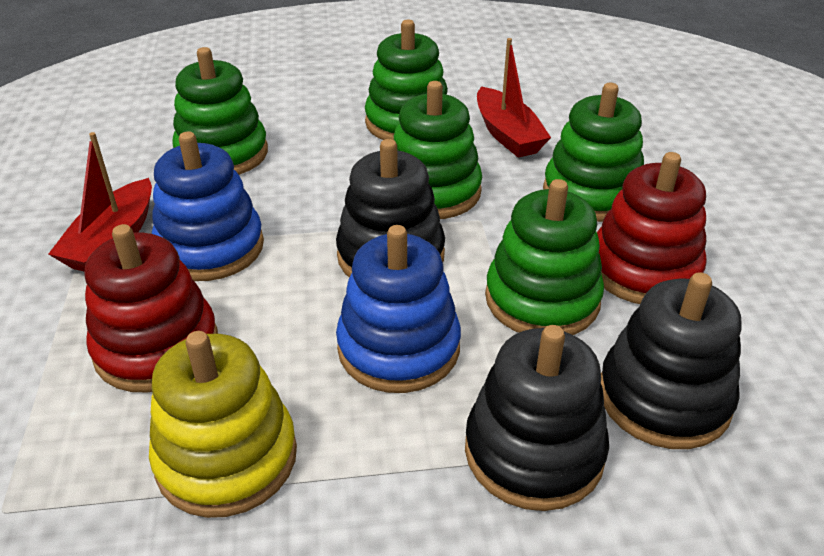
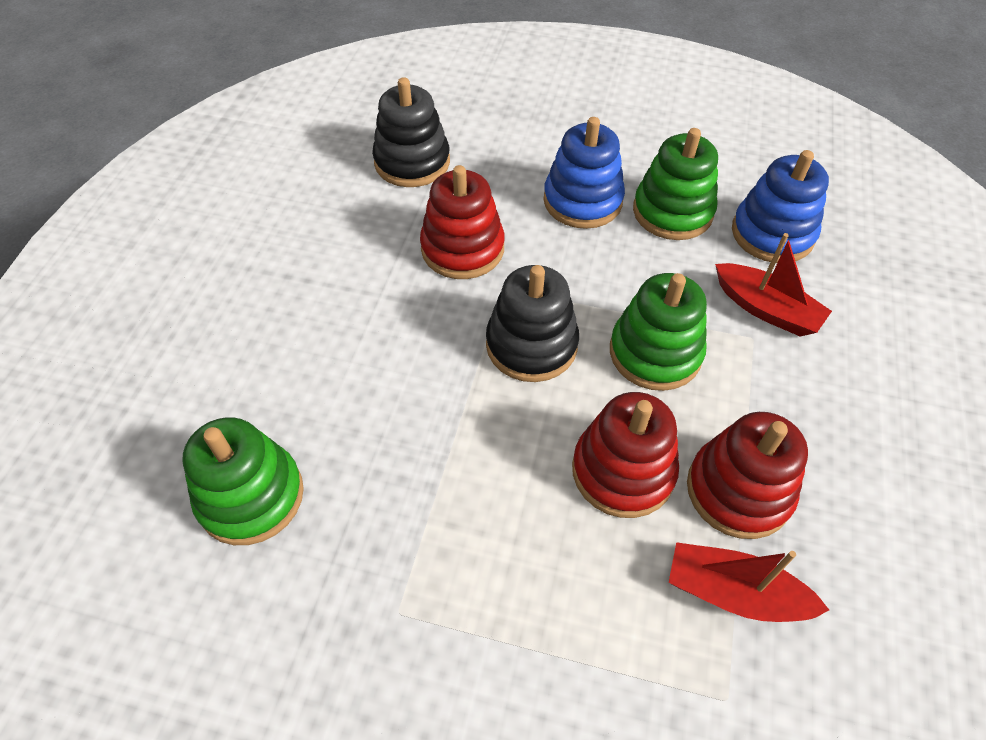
black stacking toy: [336,139,445,277] [465,325,609,511] [601,273,742,449] = 3 -> [372,77,450,187] [486,265,579,382] = 2
green stacking toy: [172,47,268,175] [365,20,448,140] [394,81,482,219] [485,179,604,335] [543,83,644,222] = 5 -> [183,417,304,545] [610,273,707,391] [633,128,718,240] = 3
red stacking toy: [85,224,218,392] [597,152,707,304] = 2 -> [420,165,505,279] [572,392,679,518] [687,412,808,539] = 3
yellow stacking toy: [149,331,297,518] = 1 -> none = 0

